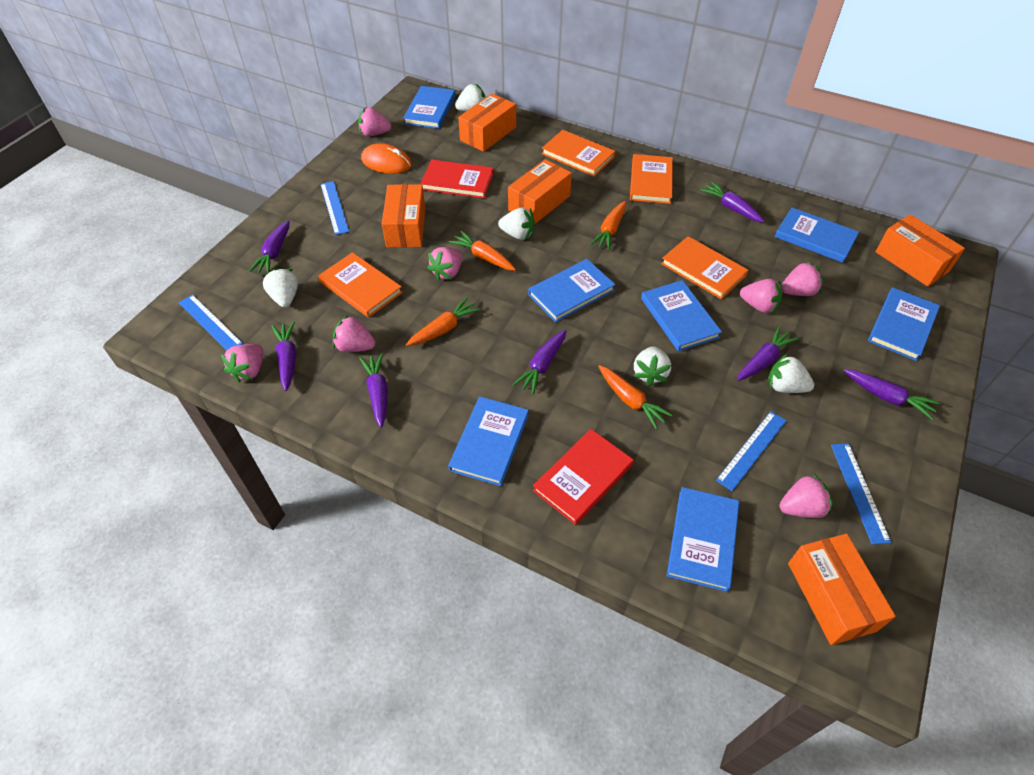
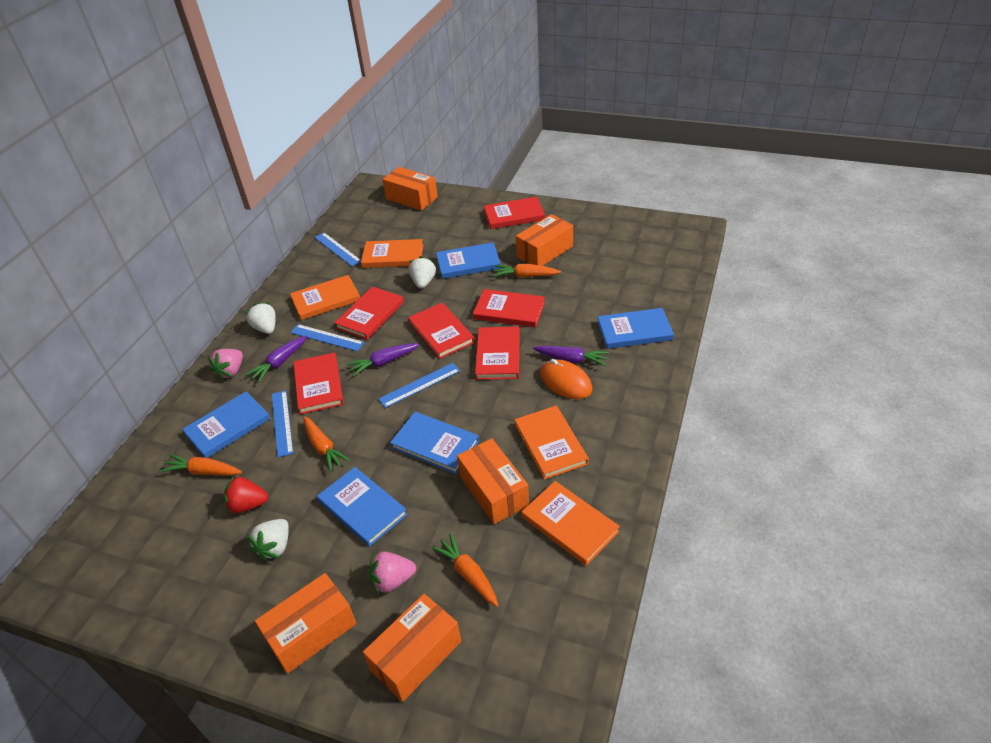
blue book: [403,86,455,129] [448,397,529,486] [528,259,615,322] [641,280,722,352] [667,487,739,592] [775,207,859,263] [868,288,940,361] = 7 -> [182,391,270,458] [317,467,408,547] [390,412,479,474] [436,242,501,279] [597,308,674,349] = 5
pink strawberry: [221,344,263,382] [333,314,375,352] [358,107,391,136] [427,247,462,281] [740,279,782,313] [779,473,833,518] [781,261,823,296] = 7 -> [208,349,243,380] [369,551,416,594] = 2
purple carrot: [249,220,290,273] [272,321,296,391] [359,353,388,428] [512,330,566,395] [700,182,765,223] [737,326,798,381] [844,369,939,420] = 7 -> [246,335,307,382] [347,343,420,376] [533,346,609,366] = 3
red book: [420,160,494,198] [533,429,634,525] = 2 -> [294,353,344,414] [335,287,404,340] [408,303,475,359] [473,289,545,327] [475,326,520,380] [484,197,545,229] = 6
red strawberry: none = 0 -> [223,476,268,514] = 1
white strawberry: [262,268,298,307] [455,83,485,111] [498,208,535,240] [634,346,671,386] [768,353,814,393] = 5 -> [245,302,276,334] [247,519,289,561] [409,256,436,288] = 3

